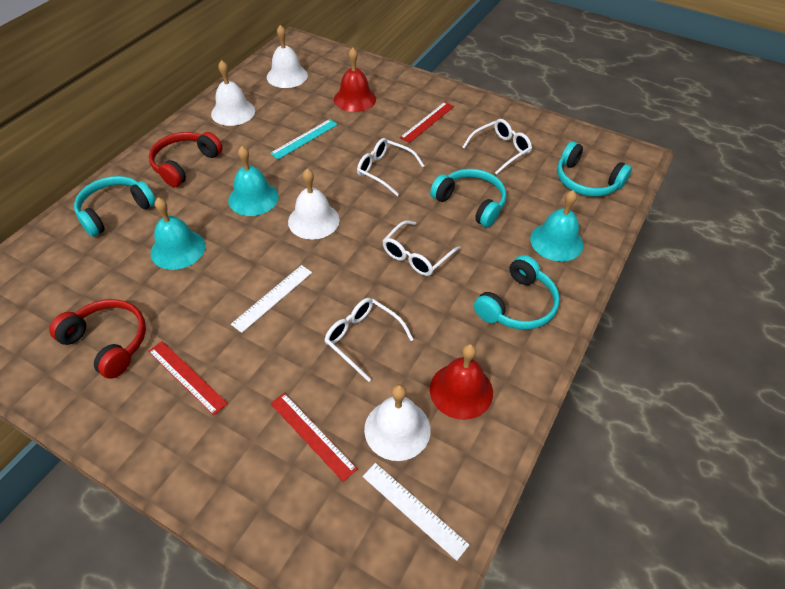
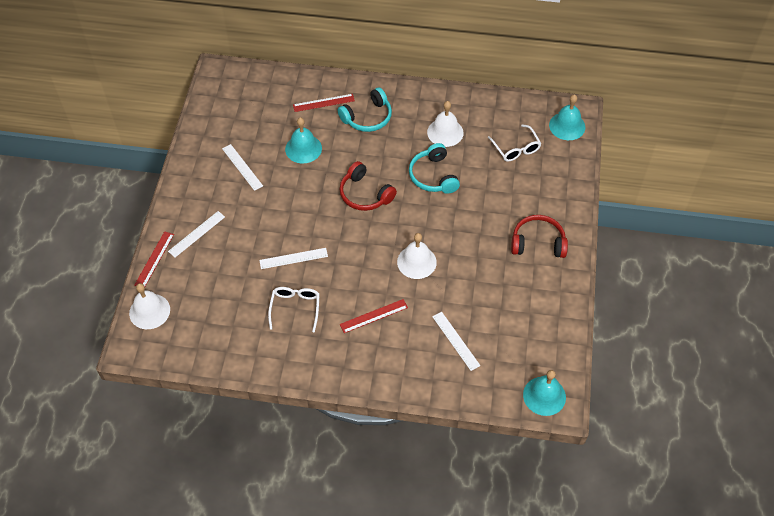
red bell: [334,48,376,112] [430,344,493,420] = 2 -> none = 0
turquoise headphones: [74,176,156,237] [430,169,506,227] [474,255,560,330] [557,141,632,196] = 4 -> [337,87,392,132] [409,143,460,194] = 2
turquoise ruler: [270,119,338,159] = 1 -> none = 0
white bell: [211,60,255,126] [267,25,308,88] [288,168,340,240] [364,384,431,461] = 4 -> [129,283,170,329] [397,233,437,279] [427,101,464,147] = 3
white glasses: [324,298,414,382] [357,138,424,196] [382,220,461,276] [462,119,532,175] = 4 -> [268,287,320,332] [488,124,541,162] = 2
white ruler: [231,265,312,333] [363,463,469,561] = 2 -> [168,211,225,257] [222,144,263,191] [259,248,328,269] [432,312,481,371] = 4

